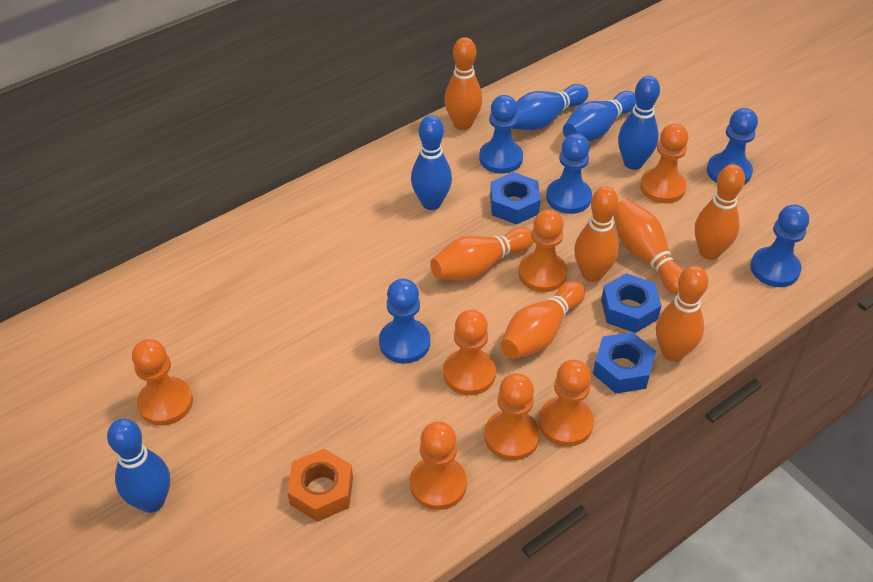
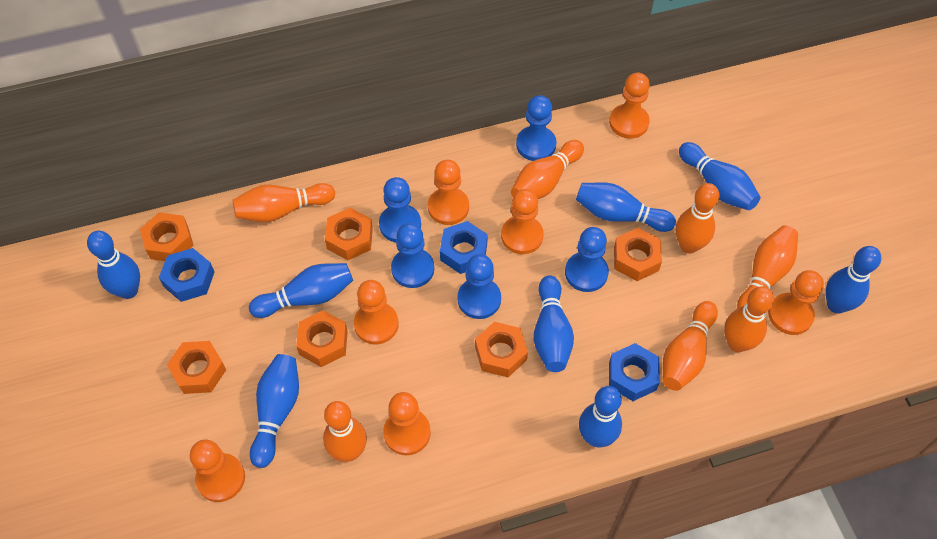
blue bowling pin: [107,419,170,513] [411,115,452,210] [511,84,588,130] [563,91,636,141] [618,76,660,170] = 5 -> [87,231,140,299] [249,263,353,318] [250,354,299,468] [534,275,574,372] [576,182,676,232] [579,386,622,447] [679,142,760,210] [826,246,881,314] = 8
orange nut: [287,449,353,522] = 1 -> [140,212,194,261] [167,341,226,394] [296,310,348,367] [325,208,373,260] [475,322,528,377] [614,228,662,281] = 6

